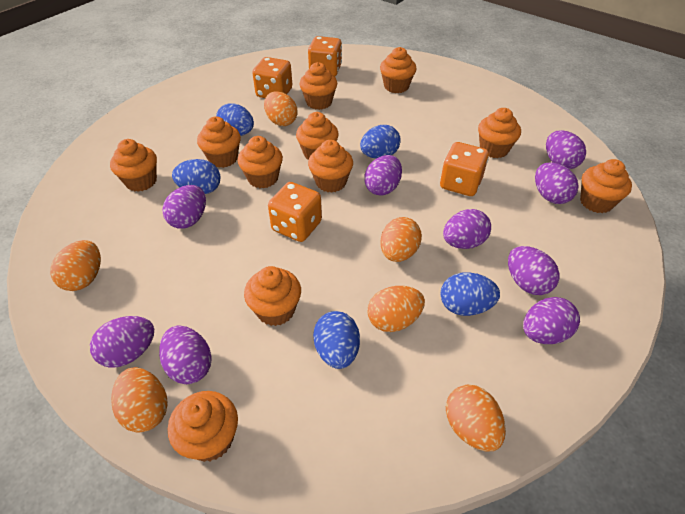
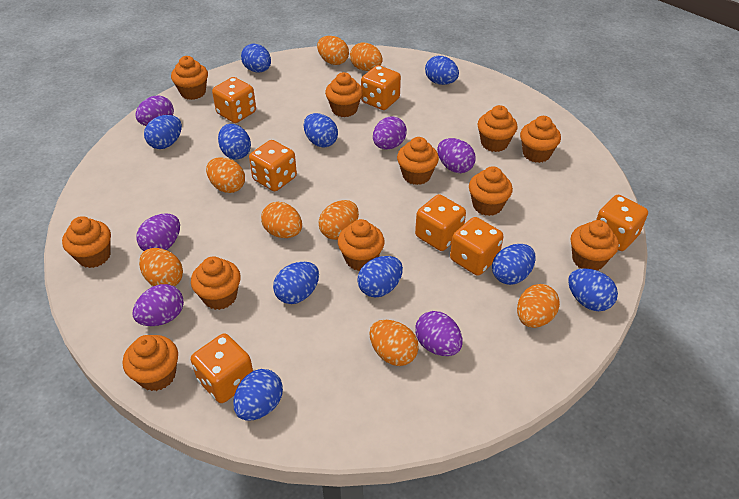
blue egg: [172,159,220,194] [216,103,254,136] [313,311,360,369] [360,125,401,159] [440,272,500,316] = 5 -> [144,115,182,149] [218,124,251,160] [233,369,283,421] [241,44,271,72] [273,262,319,304] [304,113,338,148] [357,256,403,297] [425,56,459,85] [492,244,536,285] [568,268,618,311] = 10
orange dice: [252,57,292,98] [268,182,322,242] [308,36,342,76] [440,142,489,196] = 4 -> [191,333,253,403] [212,77,256,123] [249,140,297,191] [361,65,401,110] [415,194,466,251] [450,217,503,276] [596,195,648,251] = 7
orange egg: [50,240,101,291] [111,367,168,433] [264,91,297,126] [367,286,425,332] [380,217,422,262] [446,385,506,452] = 6 -> [139,248,183,287] [206,157,245,193] [261,202,302,238] [317,36,349,65] [319,200,359,240] [350,43,383,71] [369,320,419,366] [517,284,560,328] = 8
purple egg: [90,316,154,368] [159,325,212,384] [162,185,206,229] [364,155,402,195] [443,209,491,249] [508,246,560,295] [523,297,580,344] [535,163,579,204] [546,130,586,169] = 9 -> [133,284,184,326] [136,96,174,126] [136,213,180,251] [373,116,407,149] [415,311,463,356] [437,138,476,173] = 6

